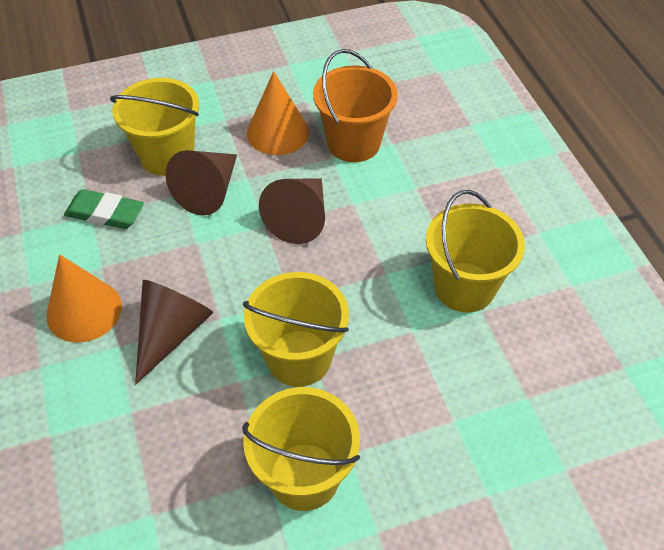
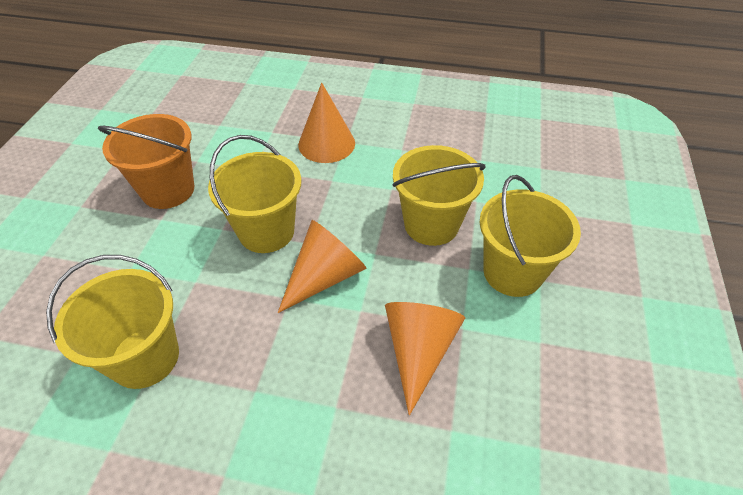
brown cone: [135,280,213,384] [165,150,237,215] [259,178,325,244] = 3 -> none = 0
green eraser: [64,189,144,229] = 1 -> none = 0
orange cone: [46,254,122,343] [247,71,309,155] = 2 -> [278,220,366,313] [298,82,355,163] [385,302,465,415] = 3

